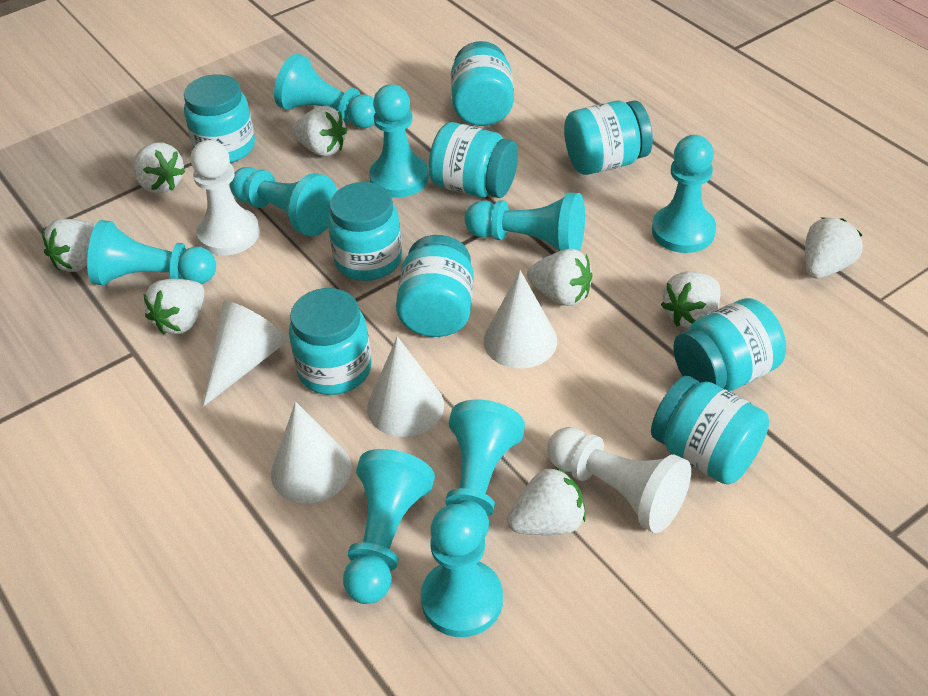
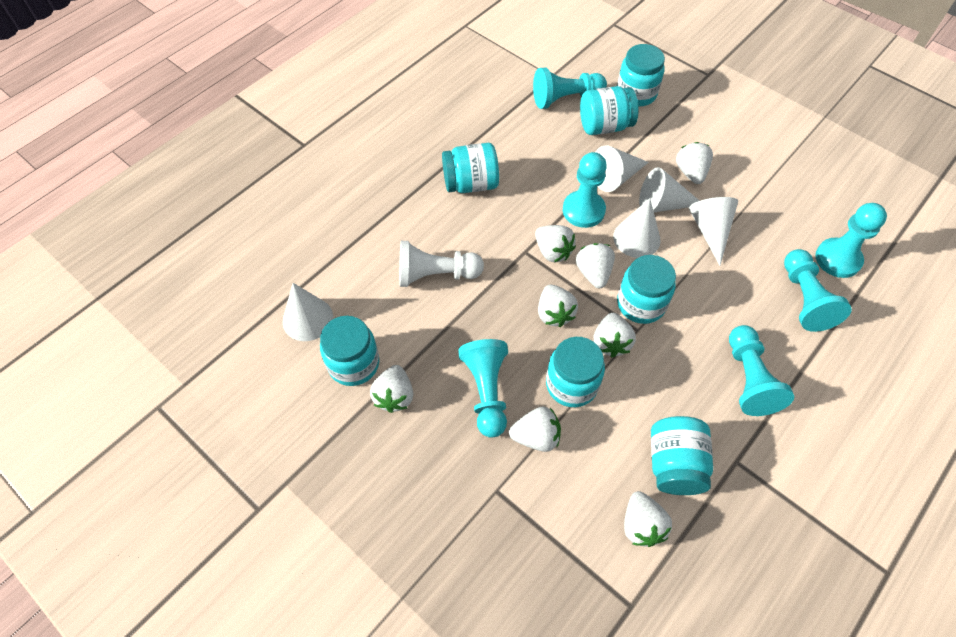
turquoise jar: [184,74,255,163] [289,288,372,395] [328,182,402,281] [396,235,474,337] [428,122,518,198] [451,41,514,126] [564,100,653,175] [651,376,769,485] [673,298,786,391] = 9 -> [320,316,379,386] [442,143,499,193] [546,337,605,407] [580,86,639,135] [617,44,665,107] [617,255,676,324] [651,416,713,495] = 7
turquoise pawn: [87,220,216,285] [230,167,337,237] [274,54,375,128] [343,449,435,604] [369,84,429,198] [421,504,503,637] [445,400,525,538] [464,193,585,251] [652,135,716,253] = 9 -> [458,339,508,437] [533,68,607,109] [563,152,607,228] [729,325,794,416] [784,249,852,332] [815,203,887,278] = 6
white cone: [203,301,288,407] [271,402,351,504] [367,336,444,437] [484,270,557,369] = 4 -> [283,283,333,341] [595,146,649,192] [613,198,661,258] [639,167,700,212] [689,197,738,266] = 5
white pawn: [191,140,260,255] [547,427,691,533] = 2 -> [399,241,484,287] = 1

